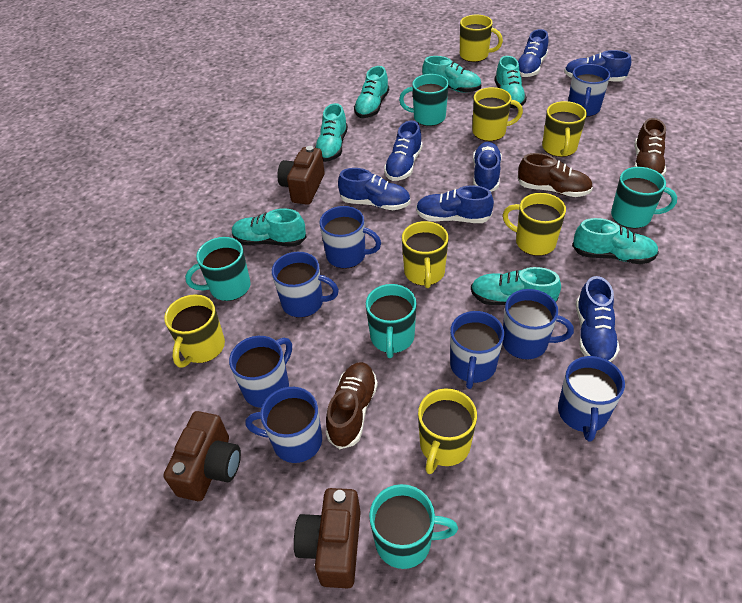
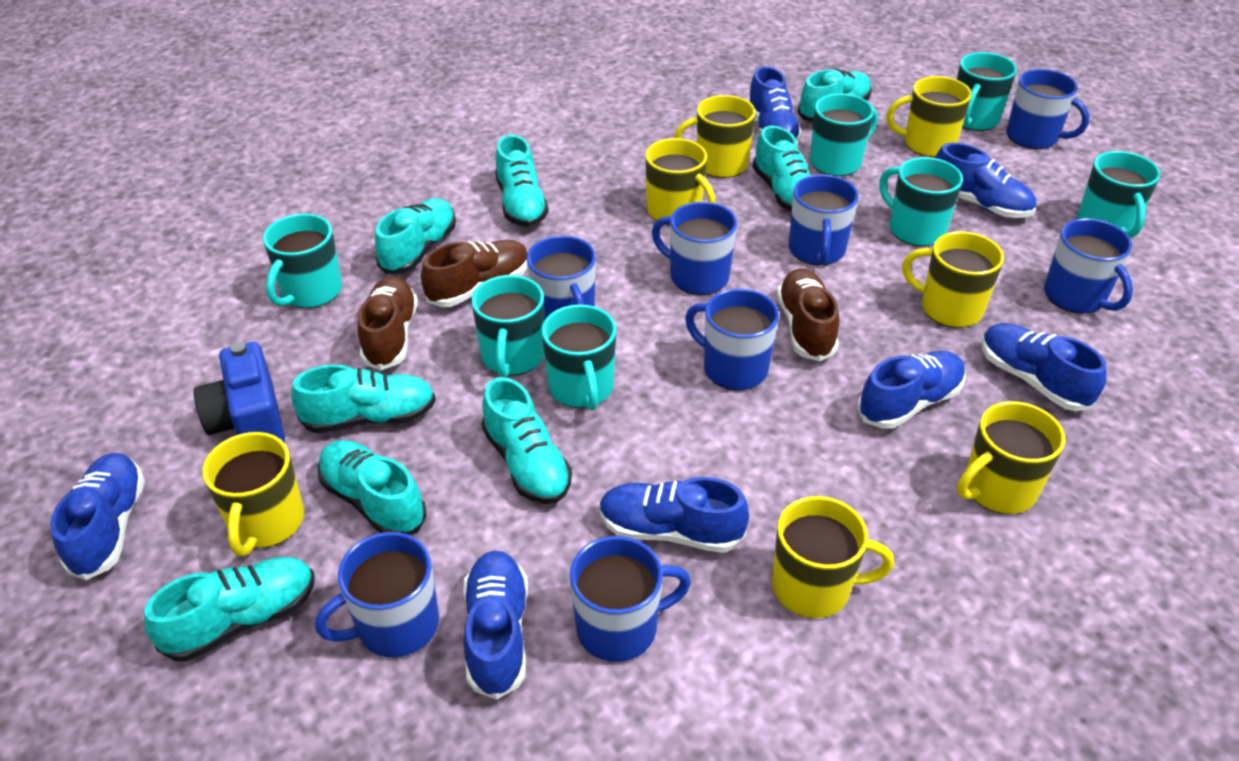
blue camera: none = 0 -> [193,342,285,443] = 1
brown camera: [163,411,241,501] [277,146,325,205] [294,488,361,588] = 3 -> none = 0
turquoise mug: [185,237,251,301] [366,284,417,358] [369,484,458,569] [399,74,449,126] [611,167,677,228] = 5 -> [263,214,342,308] [471,275,544,378] [542,304,616,411] [810,93,878,176] [879,157,963,246] [957,52,1017,131] [1077,151,1160,238] = 7
turquoise shoe: [232,208,307,246] [315,103,348,162] [354,66,389,118] [422,56,481,93] [471,267,561,305] [495,56,527,109] [572,218,659,264] = 7 -> [144,557,315,661] [291,364,436,433] [318,440,427,535] [375,198,456,274] [482,377,572,504] [495,135,549,227] [752,126,811,212] [798,69,872,122] = 8

